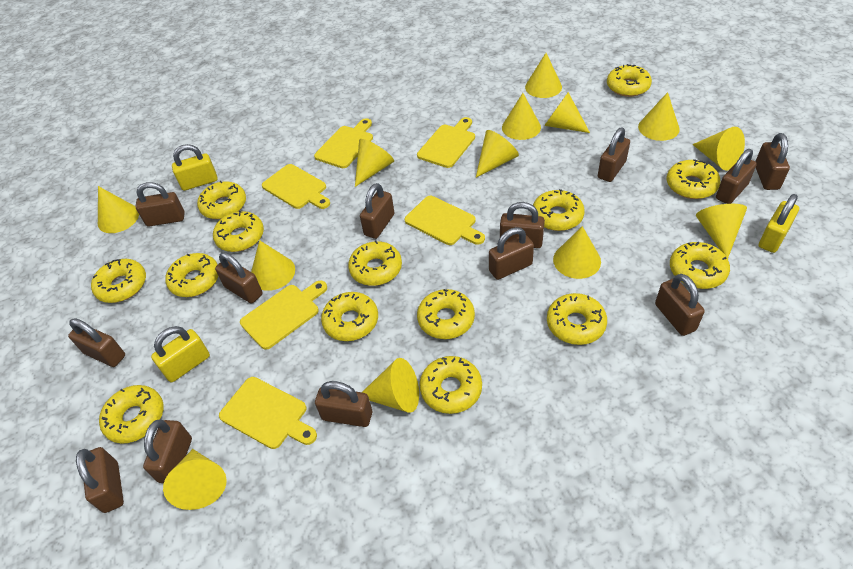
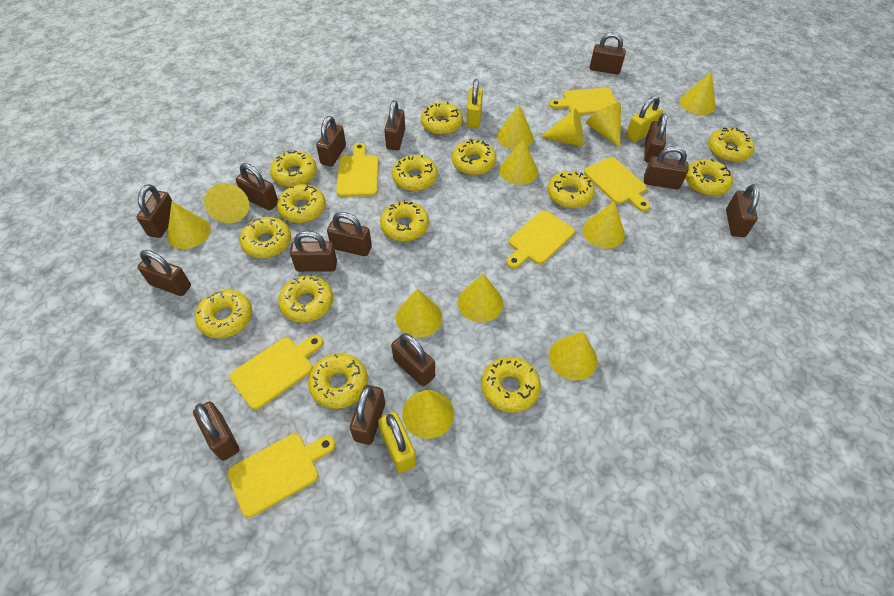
brown padlock: [68,318,125,367] [76,447,124,513] [135,182,185,227] [143,419,192,483] [215,252,263,304] [315,381,372,427] [360,183,395,239] [489,227,534,280] [500,202,545,248] [598,128,630,182] [655,274,705,336] [716,149,757,204] [755,133,790,190] = 13 -> [136,184,173,238] [138,250,191,296] [193,401,240,461] [236,163,278,211] [290,231,337,272] [316,116,346,167] [327,212,372,256] [350,385,385,445] [384,100,405,150] [391,333,435,386] [590,32,626,74] [644,113,667,163] [644,146,688,189] [726,184,760,237] = 14
yellow cone: [98,186,139,233] [163,449,227,510] [251,240,295,291] [355,139,394,187] [362,358,419,413] [476,130,519,177] [502,93,541,140] [525,53,562,98] [544,92,590,133] [553,226,601,279] [638,92,680,141] [692,127,745,170] [696,204,747,258] = 13 -> [167,202,211,249] [204,183,249,223] [396,289,442,338] [402,390,454,439] [458,274,503,322] [497,104,534,149] [499,139,538,185] [541,109,583,147] [548,332,598,381] [583,201,625,249] [586,103,621,148] [680,71,716,115] = 12

